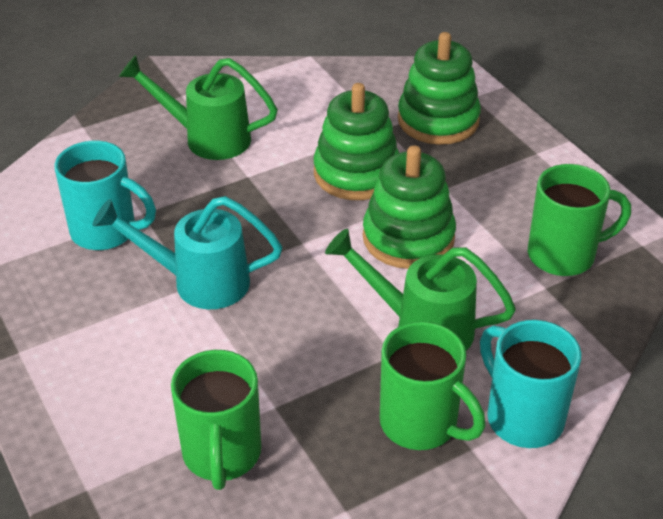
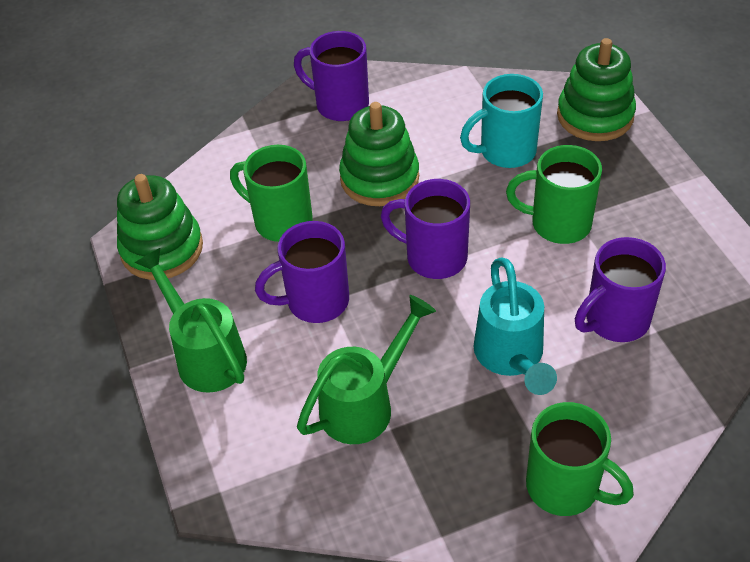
purple mug: none = 0 -> [255,221,349,323] [294,31,369,121] [381,179,470,279] [575,237,666,342] = 4
turquoise mug: [54,141,156,250] [480,320,581,448] = 2 -> [460,74,543,168] = 1

